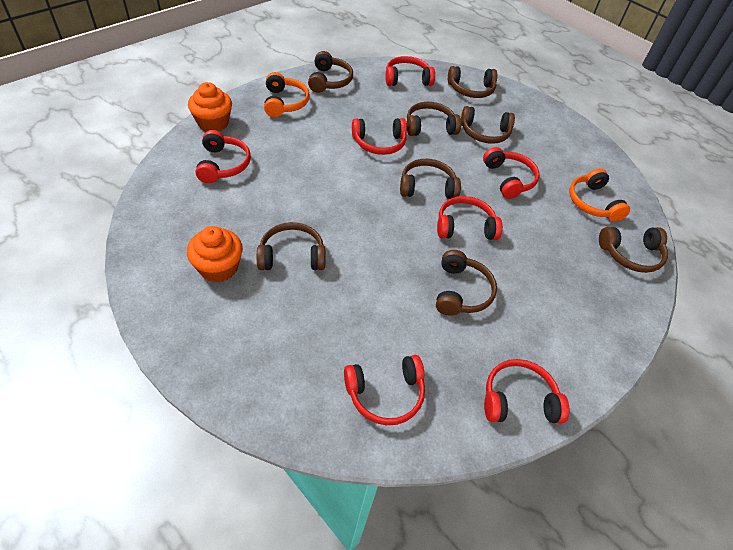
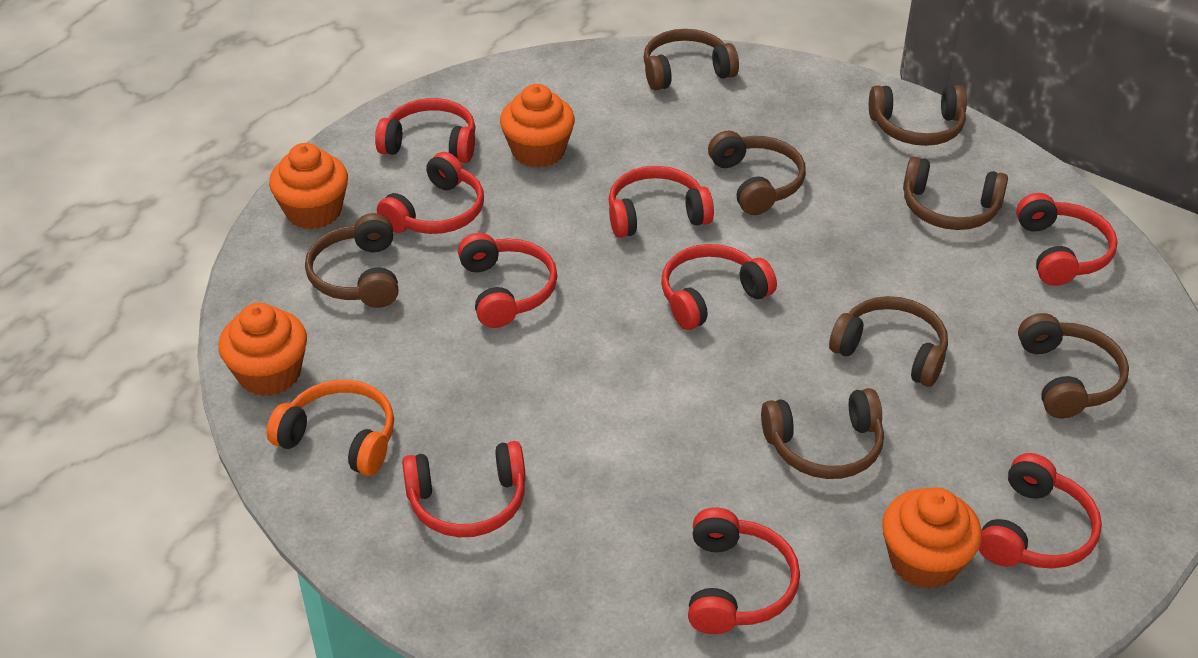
orange cupcake: [187,226,243,282] [188,82,232,132] = 2 -> [219,303,307,396] [269,143,348,229] [500,84,575,168] [882,487,982,589] = 4
orange headphones: [264,72,310,117] [569,168,630,222] = 2 -> [267,380,394,476] = 1
red headphones: [195,130,251,183] [344,355,425,425] [352,118,407,155] [385,56,435,86] [437,196,503,240] [483,147,540,199] [484,359,570,423] = 7 -> [375,98,476,163] [377,152,484,234] [402,441,526,537] [458,233,557,328] [608,166,714,238] [661,244,777,330] [688,508,800,634] [979,453,1102,569] [1016,193,1118,286] = 9

